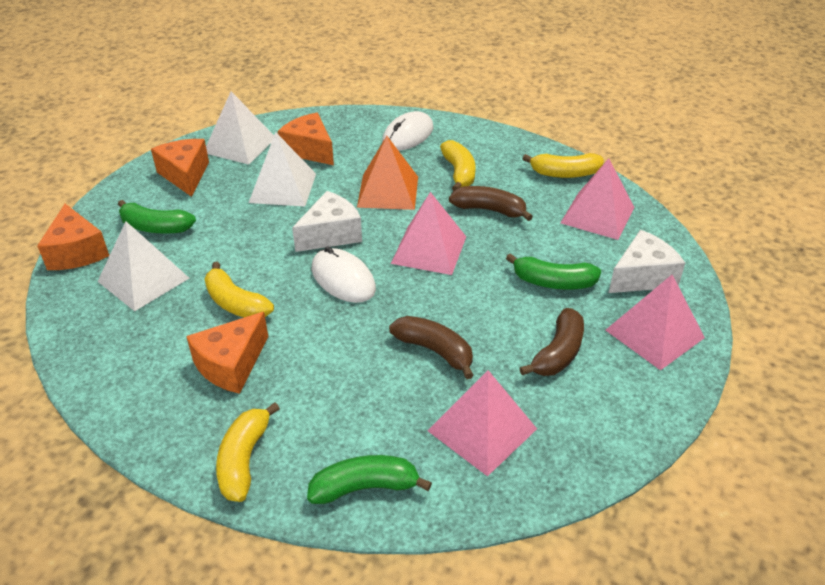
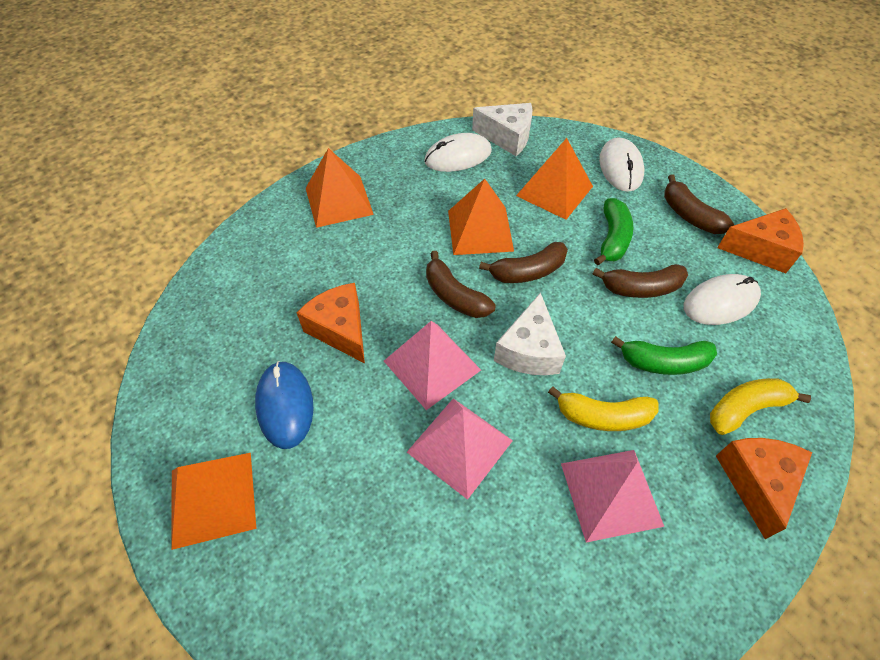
blue mouse: none = 0 -> [255,361,314,449] = 1
brown banana: [389,316,474,379] [449,186,533,221] [519,308,584,376] = 3 -> [426,251,496,318] [479,242,568,283] [593,264,688,298] [664,174,734,234] = 4
green banana: [118,200,196,234] [307,455,432,504] [506,253,601,289] = 3 -> [594,198,633,265] [611,336,717,375] = 2
orange cheese: [37,204,109,270] [151,139,209,197] [186,312,268,394] [278,113,334,165] = 4 -> [297,283,365,363] [716,438,812,539] [717,208,804,273] = 3
orange pyramid: [357,136,418,210] = 1 -> [171,453,256,550] [306,148,374,228] [448,179,514,255] [516,138,593,220] = 4
pink pyramid: [391,192,466,275] [428,370,537,476] [560,158,635,240] [606,275,705,370] = 4 -> [384,321,481,410] [407,398,513,500] [561,450,664,543] = 3
white mouse: [311,246,376,303] [382,111,433,151] = 2 -> [424,133,492,172] [599,137,644,192] [684,274,761,325] = 3
white pyramid: [97,222,189,311] [206,91,274,165] [249,132,316,207] = 3 -> none = 0
yellow banana: [204,262,274,317] [216,402,280,502] [440,140,476,191] [522,153,604,178] = 4 -> [548,386,659,431] [710,378,811,435] = 2

